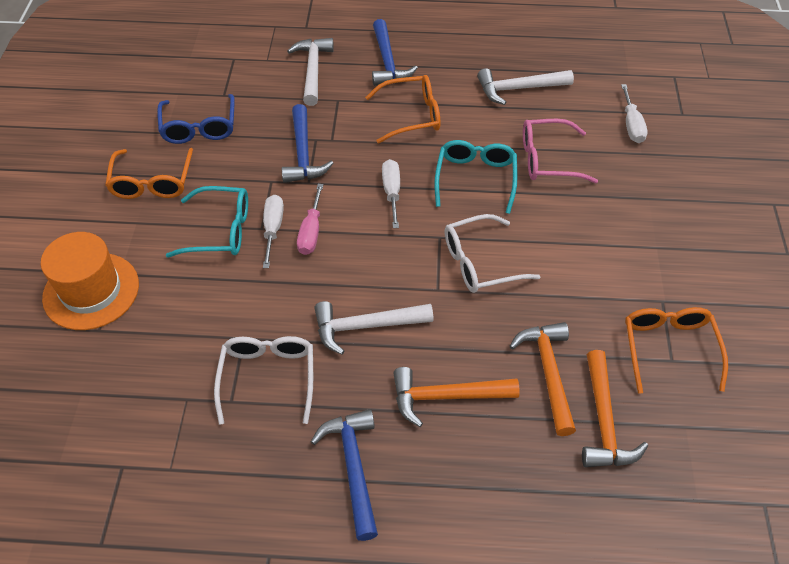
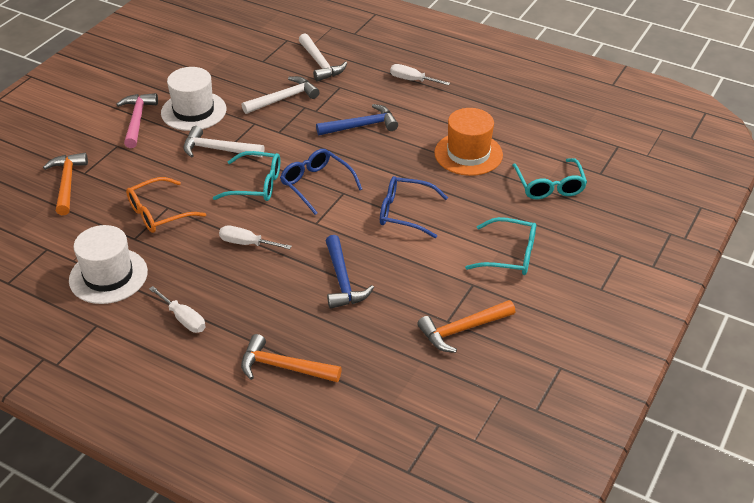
blue glasses: [157,94,235,144] = 1 -> [280,149,362,215] [380,176,448,238] = 2
blue hammer: [282,104,334,183] [311,409,378,541] [372,19,418,86] = 3 -> [316,104,398,135] [326,235,374,309] = 2
orange glasses: [105,148,193,199] [365,75,440,144] [625,307,728,394] = 3 -> [126,177,206,233] = 1
pink glasses: [523,119,598,183] = 1 -> none = 0
pink hammer: none = 0 -> [116,93,158,148] = 1
pink screwdriver: [297,184,324,255] = 1 -> none = 0
turquoise glasses: [166,186,248,258] [434,140,517,214] = 2 -> [213,151,280,201] [465,217,536,275] [512,158,587,199] = 3
white glasses: [214,336,313,425] [445,214,541,293] = 2 -> none = 0
white hat: none = 0 -> [69,225,148,304] [161,67,226,131] = 2

